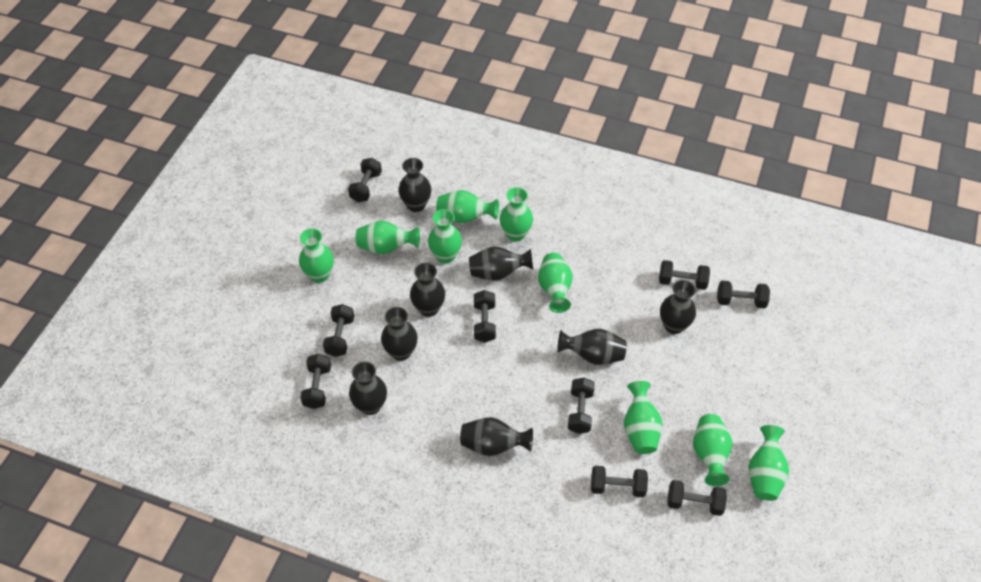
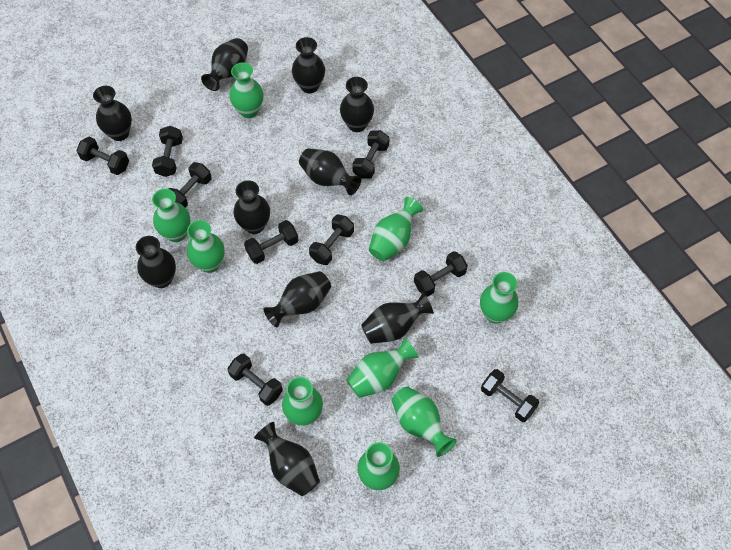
black vase: [349,361,387,415] [381,307,418,361] [398,158,431,212] [410,263,445,317] [460,417,533,456] [469,246,533,281] [557,329,627,365] [660,280,696,334] = 8 -> [93,86,132,141] [136,236,176,288] [201,38,248,91] [233,180,270,234] [254,422,320,496] [264,271,331,327] [292,37,325,93] [299,148,361,195] [340,77,374,132] [361,293,434,344] = 10

